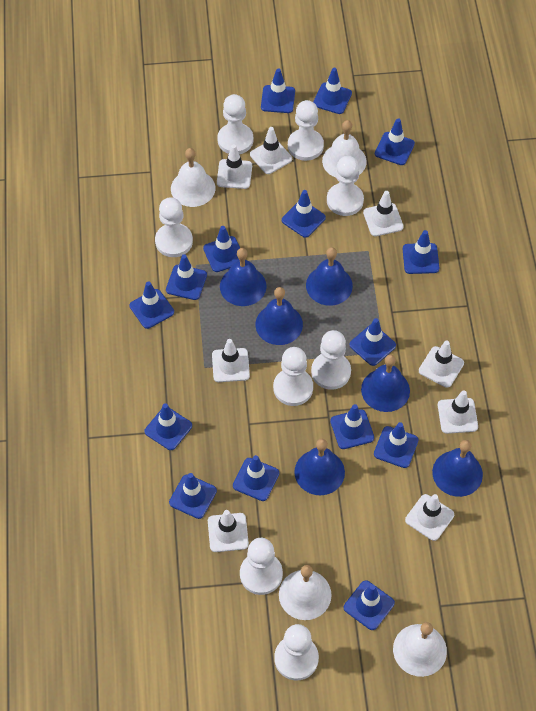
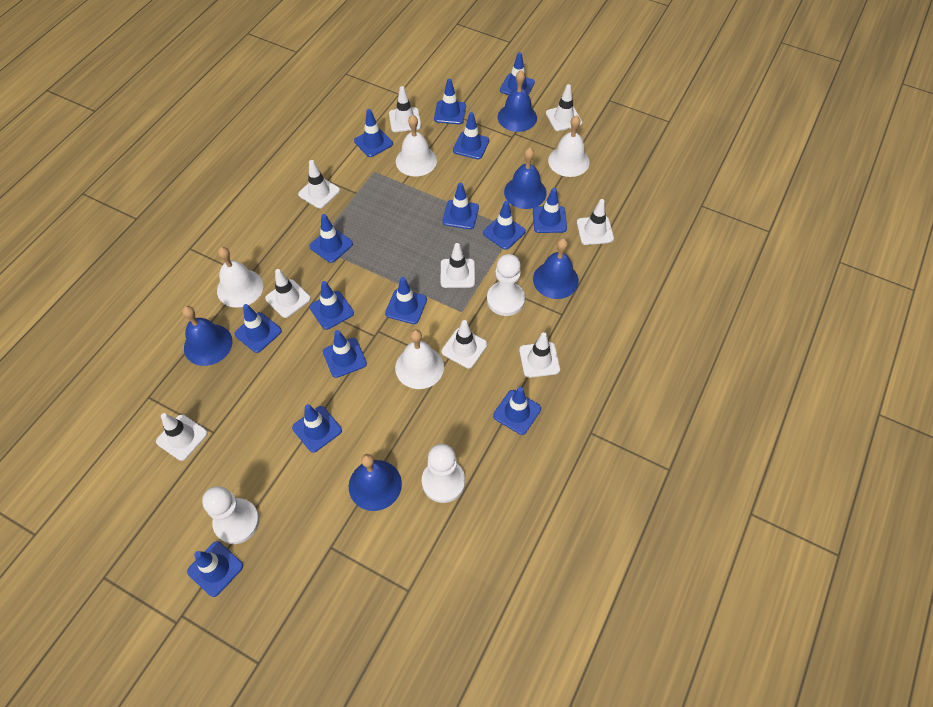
blue bell: [220,248,267,306] [255,287,303,345] [295,439,345,495] [306,247,353,306] [361,354,410,412] [432,440,483,497] = 6 -> [182,306,233,366] [349,454,402,511] [498,70,537,132] [504,148,547,209] [533,238,579,299] = 5
white pawn: [155,197,193,257] [217,94,253,154] [240,538,283,595] [273,347,313,406] [274,624,319,680] [288,100,324,161] [311,330,351,390] [327,156,364,216] = 8 -> [202,486,259,544] [422,444,465,503] [487,254,525,316] = 3
white traffic cone: [208,510,249,552] [212,339,250,382] [217,144,252,189] [250,127,292,174] [363,191,404,236] [405,494,454,541] [419,341,464,388] [438,390,478,434] = 8 -> [156,413,208,461] [265,269,311,318] [298,160,340,209] [389,86,421,132] [441,243,475,288] [442,320,487,368] [519,332,560,378] [546,84,582,131] [577,199,614,245] = 9

